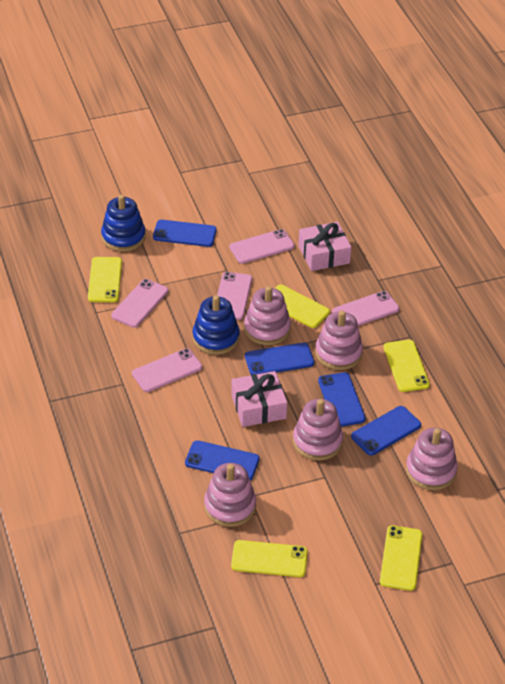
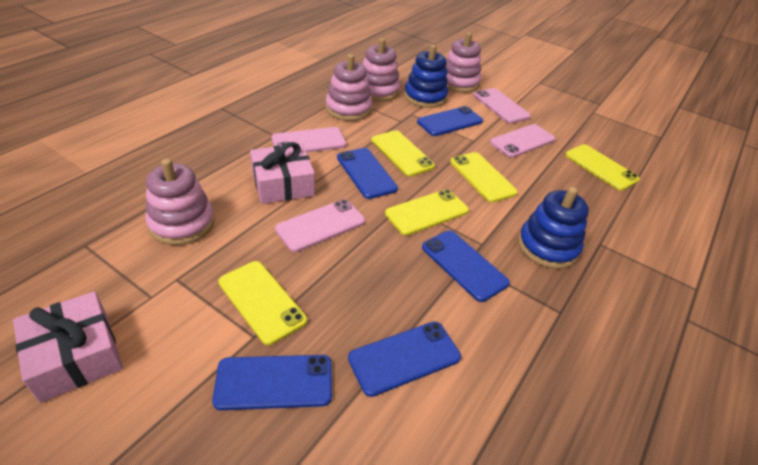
pink phone: [111,279,168,328] [132,348,202,392] [217,272,252,320] [229,229,295,264] [332,291,399,326] = 5 -> [271,127,346,153] [275,199,365,252] [474,88,531,123] [490,124,555,158] = 4
pink stacking toy: [204,463,256,527] [244,286,291,345] [293,399,343,461] [315,311,363,370] [406,428,458,490] = 5 -> [145,158,215,245] [326,54,372,121] [362,38,400,102] [445,32,481,93] = 4

